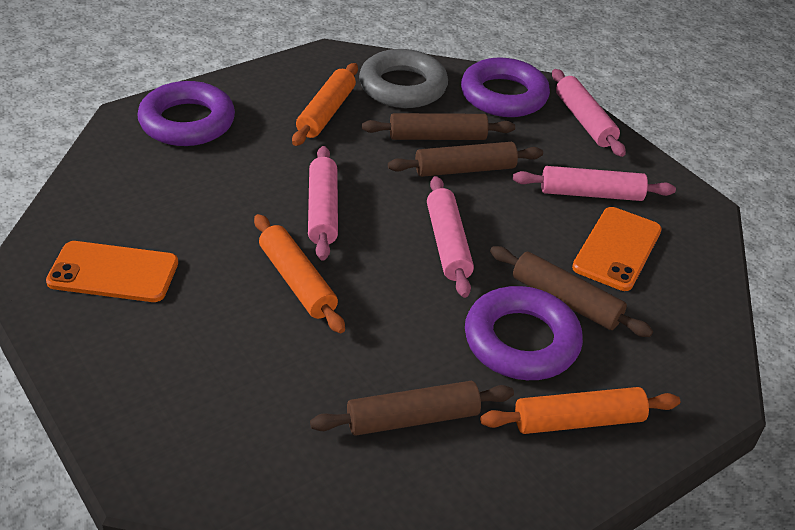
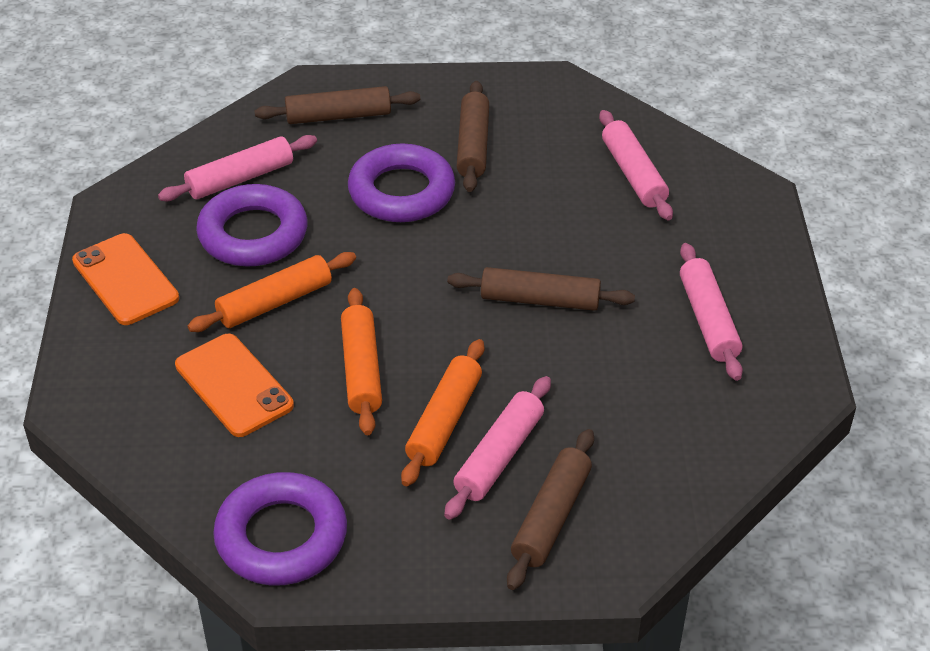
grey ring: [359,49,448,108] = 1 -> none = 0

